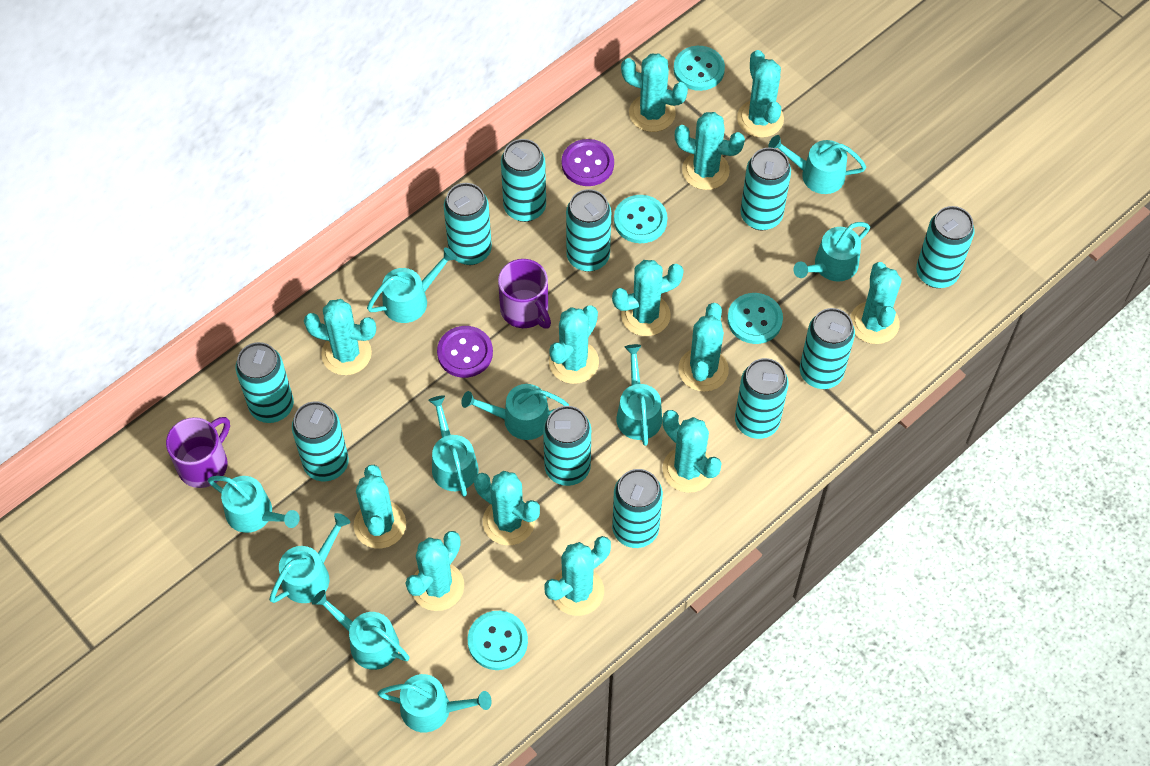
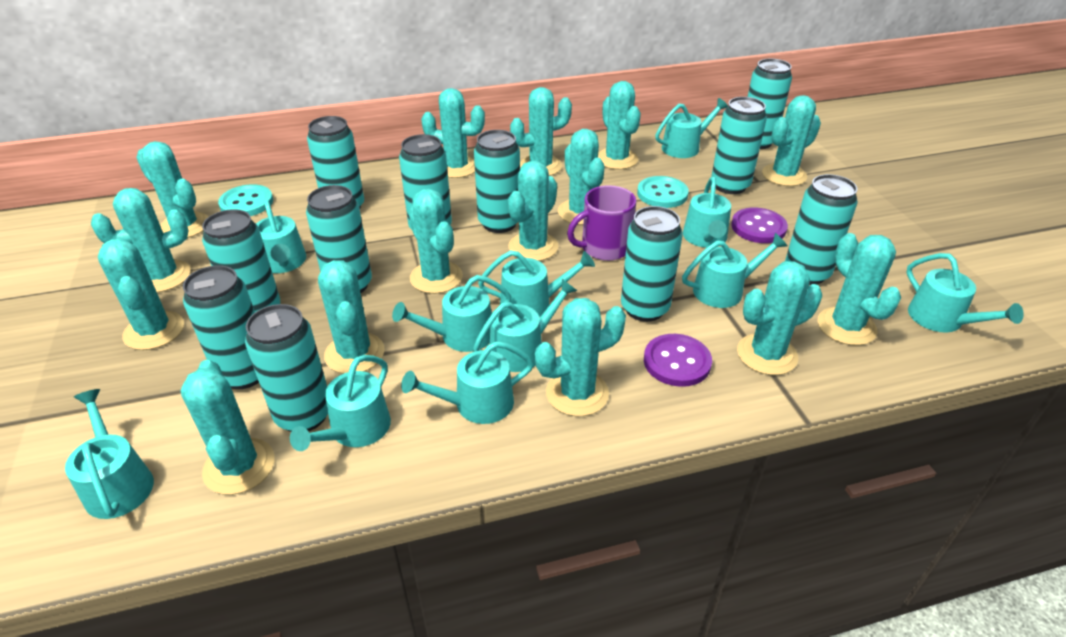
purple mug: [166,417,230,488] [498,259,551,328] = 2 -> [567,185,636,261] = 1
turquoise button: [468,611,528,670] [614,195,668,243] [673,46,725,91] [727,293,783,344] = 4 -> [218,184,273,216] [637,176,689,208] = 2
turquoise cactus: [304,299,376,375] [354,465,406,549] [405,531,464,611] [474,471,540,545] [544,536,611,616] [549,306,599,384] [612,260,684,336] [621,53,688,132] [662,410,722,493] [675,112,745,190] [678,303,729,392] [737,50,784,138] [850,262,902,344] = 13 -> [91,188,191,292] [98,239,184,350] [136,141,208,238] [180,360,275,495] [318,260,385,374] [409,189,463,294] [421,88,485,178] [508,161,558,261] [510,87,572,176] [535,298,626,416] [558,129,605,225] [598,81,641,170] [737,261,822,375] [762,95,821,186] [818,233,901,346] = 15
turquoise watering can: [208,476,299,533] [269,513,350,603] [312,590,410,670] [367,248,457,323] [377,674,492,733] [428,395,479,497] [461,384,569,440] [617,344,662,446] [768,135,866,194] [794,222,870,282] = 10 -> [65,389,154,519] [256,200,306,273] [290,355,391,451] [392,275,512,352] [401,341,534,424] [473,279,577,372] [478,250,595,317] [655,98,728,158] [682,233,787,308] [683,177,731,248] [906,253,1024,332] = 11

